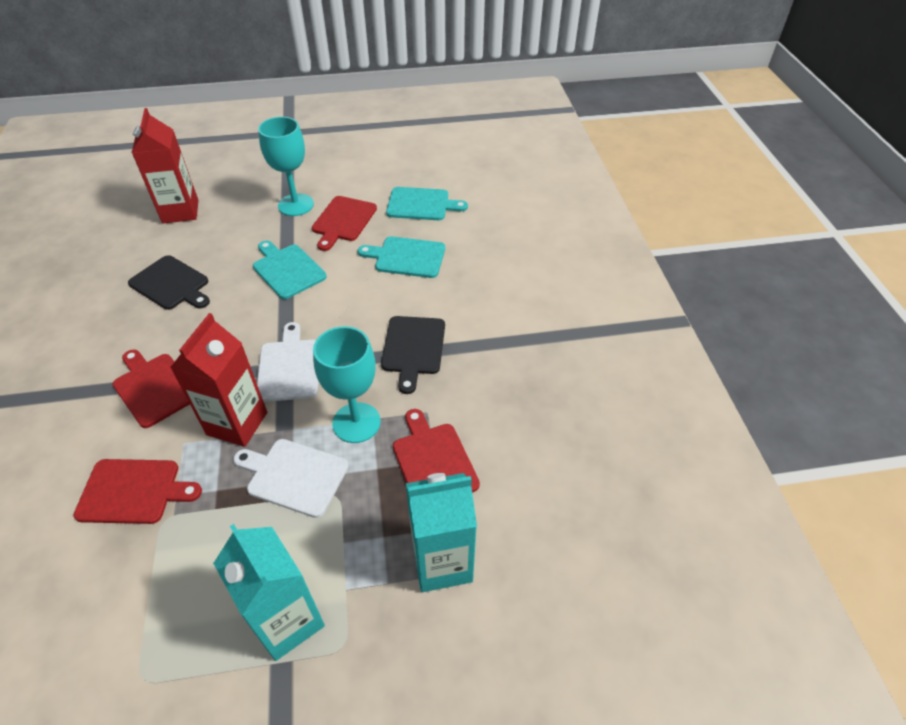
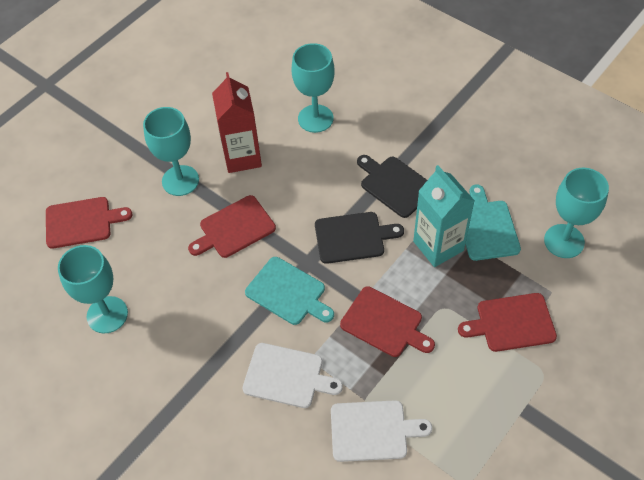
red carton: [132,108,199,224] [170,313,267,447] = 2 -> [212,72,262,173] = 1
turquoise carton: [213,524,325,661] [406,473,477,592] = 2 -> [413,165,475,267] = 1
turquoise cutting board: [253,241,327,299] [358,236,445,278] [386,187,468,220] = 3 -> [245,257,334,325] [466,185,521,261] = 2
turquoise goblet: [258,117,314,216] [313,326,381,443] = 2 -> [58,245,128,333] [143,107,199,196] [292,43,334,133] [544,168,609,258] = 4

